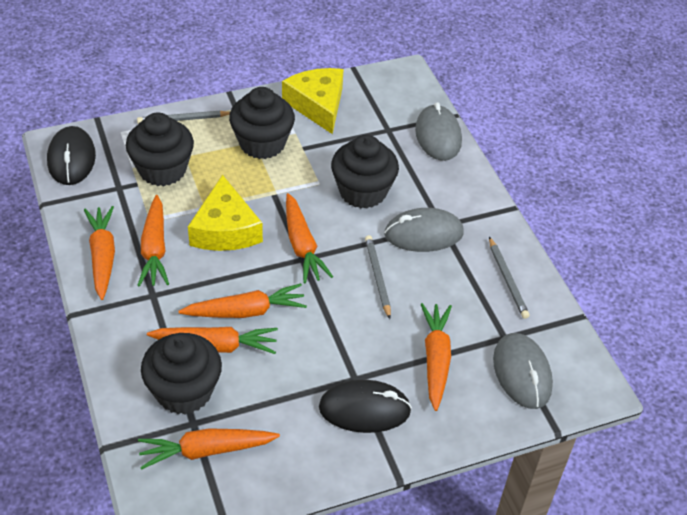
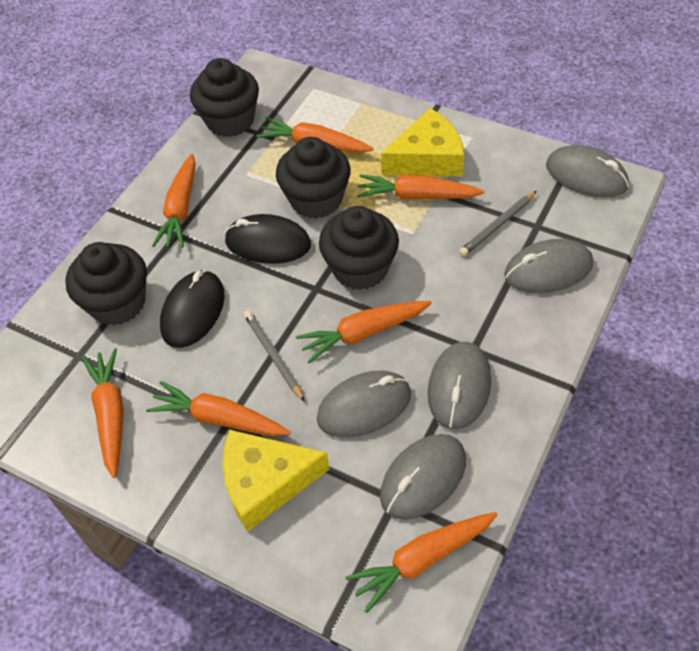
grey mouse: [384,208,464,252] [415,102,462,161] [493,333,553,409] = 3 -> [317,370,411,438] [380,434,466,520] [428,342,491,429] [504,239,593,293] [546,145,629,198] = 5
grey pencil: [137,111,230,124] [365,235,391,319] [489,237,530,319] = 3 -> [244,310,305,402] [459,191,536,256] = 2

